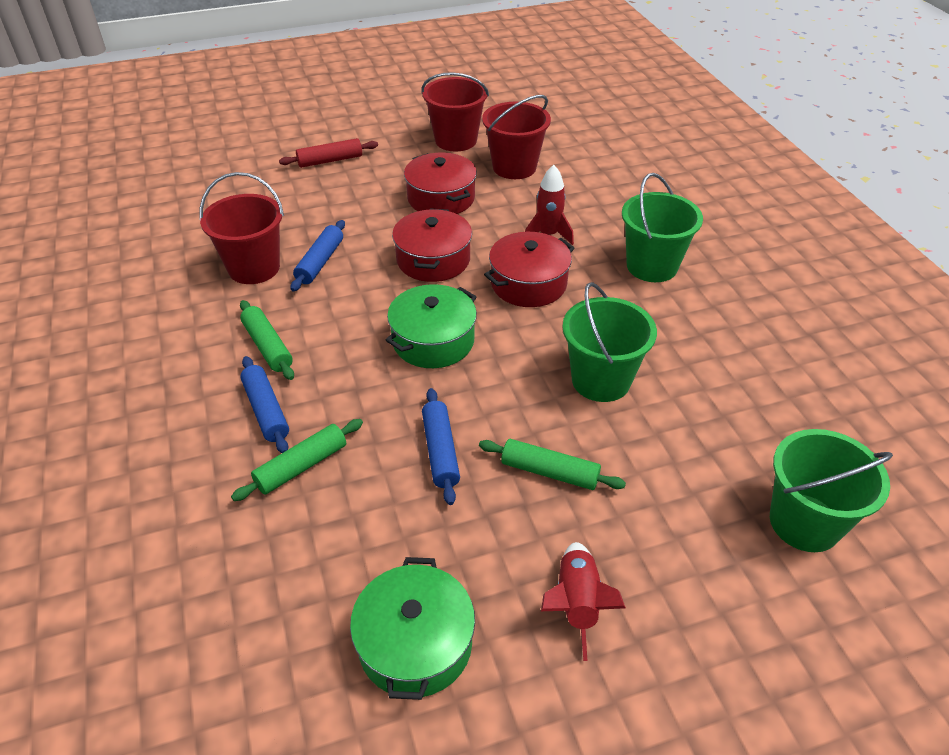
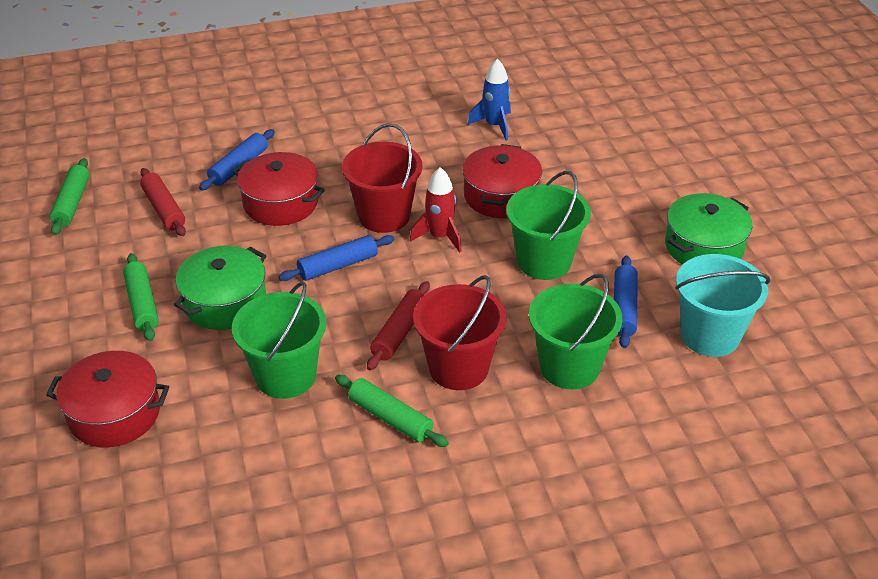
blue rocket: none = 0 -> [467,59,511,141] = 1
red bucket: [199,172,284,284] [421,72,489,151] [482,95,551,179] = 3 -> [342,123,422,233] [413,275,506,390] = 2
red rocket: [525,165,574,245] [541,542,626,661] = 2 -> [410,167,462,253] = 1
red rolling pin: [279,138,378,168] = 1 -> [140,168,186,236] [367,281,430,370] = 2
turquoise bucket: none = 0 -> [675,254,770,357] = 1

